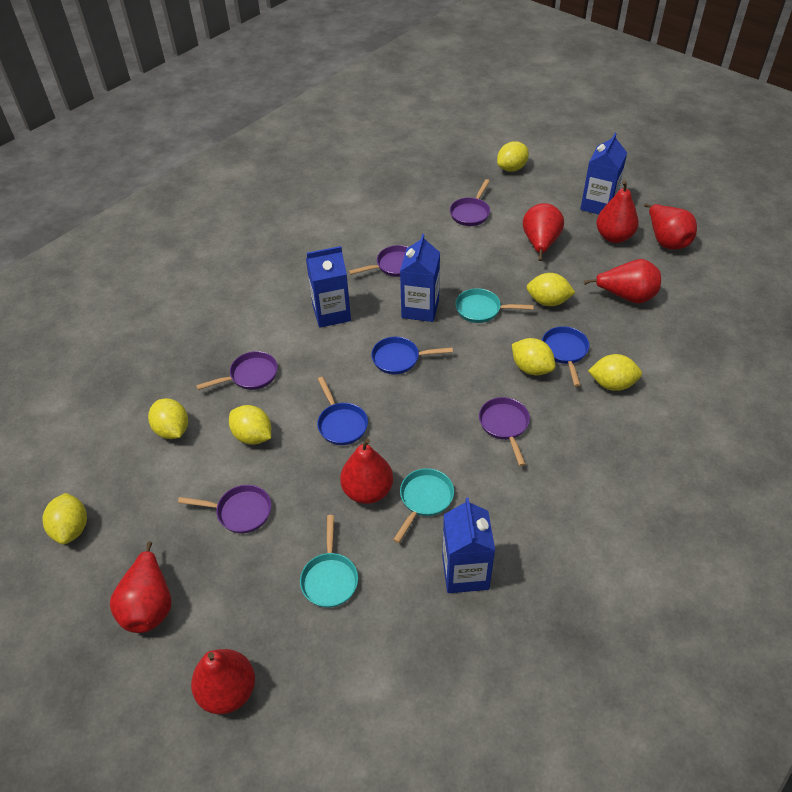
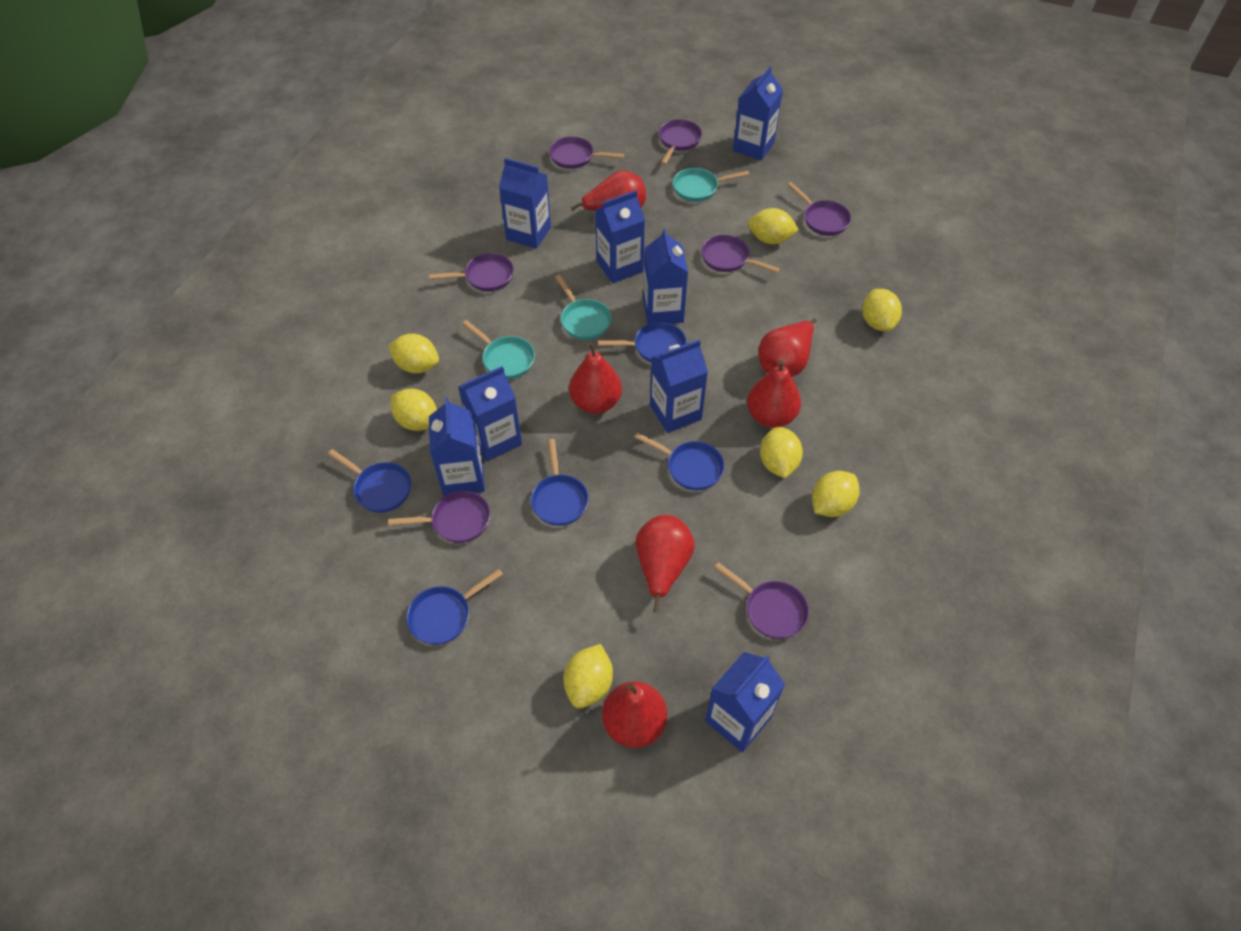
blue carton: [306,246,351,328] [400,234,440,322] [442,498,495,593] [580,133,627,214] = 4 -> [429,397,485,496] [458,366,522,461] [499,158,551,249] [595,190,645,283] [643,228,688,325] [650,340,708,433] [705,652,785,752] [733,66,783,161] = 8
blue pan: [317,377,368,445] [371,337,453,374] [542,326,590,387] = 3 -> [328,449,411,513] [406,569,503,645] [531,439,589,526] [598,322,687,363] [634,432,725,490] = 5
purple pan: [178,485,271,534] [196,351,278,390] [349,245,408,277] [450,179,490,226] [479,397,530,466] = 5 -> [388,491,490,543] [429,253,514,291] [549,136,624,169] [659,119,702,165] [701,235,780,273] [714,562,809,639] [787,182,851,236] = 7
red pear: [110,541,172,633] [191,649,255,714] [340,438,393,504] [523,203,564,261] [584,259,661,304] [596,181,639,243] [644,203,697,250] = 7 -> [569,342,622,414] [570,170,646,211] [602,681,667,748] [635,515,695,613] [747,360,801,428] [758,318,817,377] = 6

